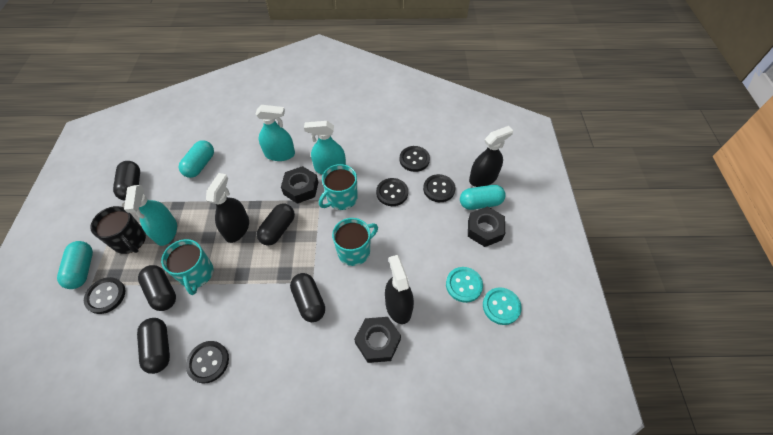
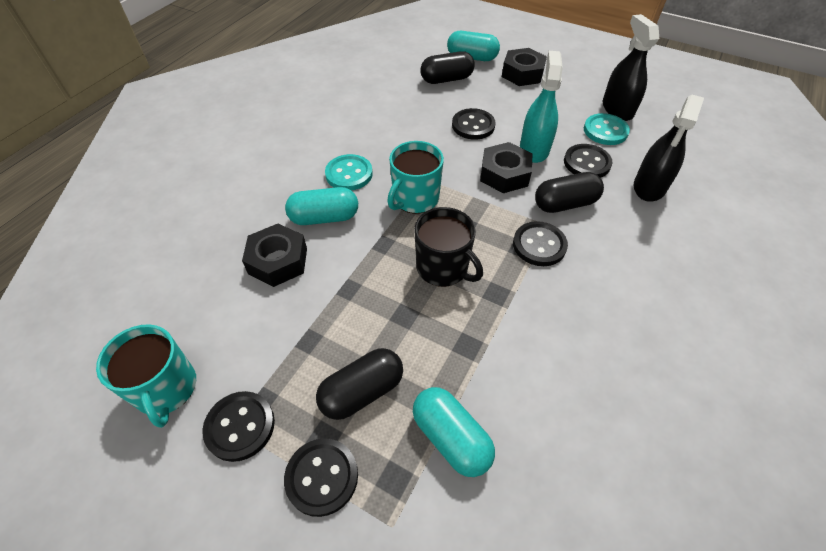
black capsule: [113,161,140,201] [137,318,170,374] [138,265,176,311] [257,204,295,246] [290,273,325,322] = 5 -> [316,348,403,420] [420,51,475,84] [535,172,604,213] = 3
black spray bottle: [206,173,249,243] [385,255,414,324] [469,126,514,187] = 3 -> [603,14,659,121] [634,95,704,202] = 2
turquoise mug: [161,239,213,295] [319,164,358,210] [332,218,378,266] = 3 -> [96,324,196,428] [387,141,444,213] = 2
turquoise spray bottle: [124,185,177,246] [256,105,295,161] [304,121,346,175] = 3 -> [520,51,563,163] = 1

